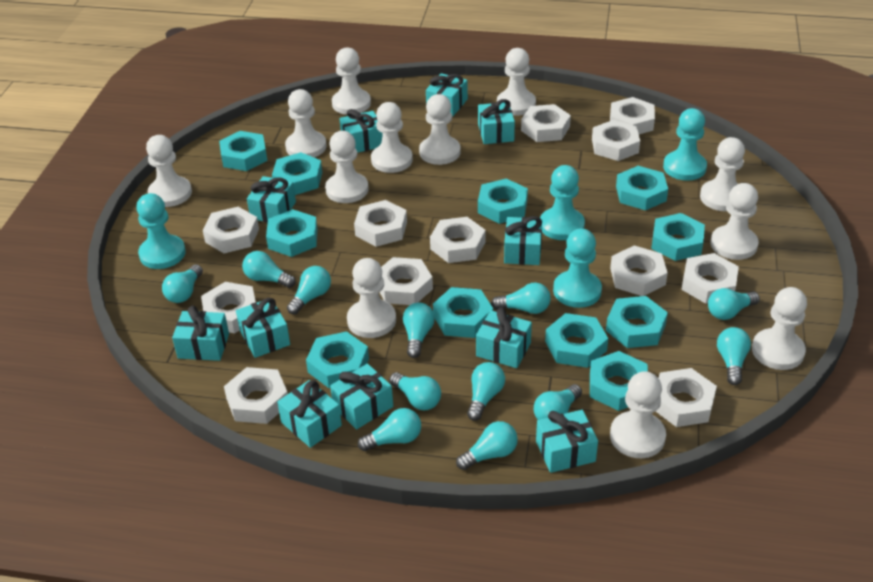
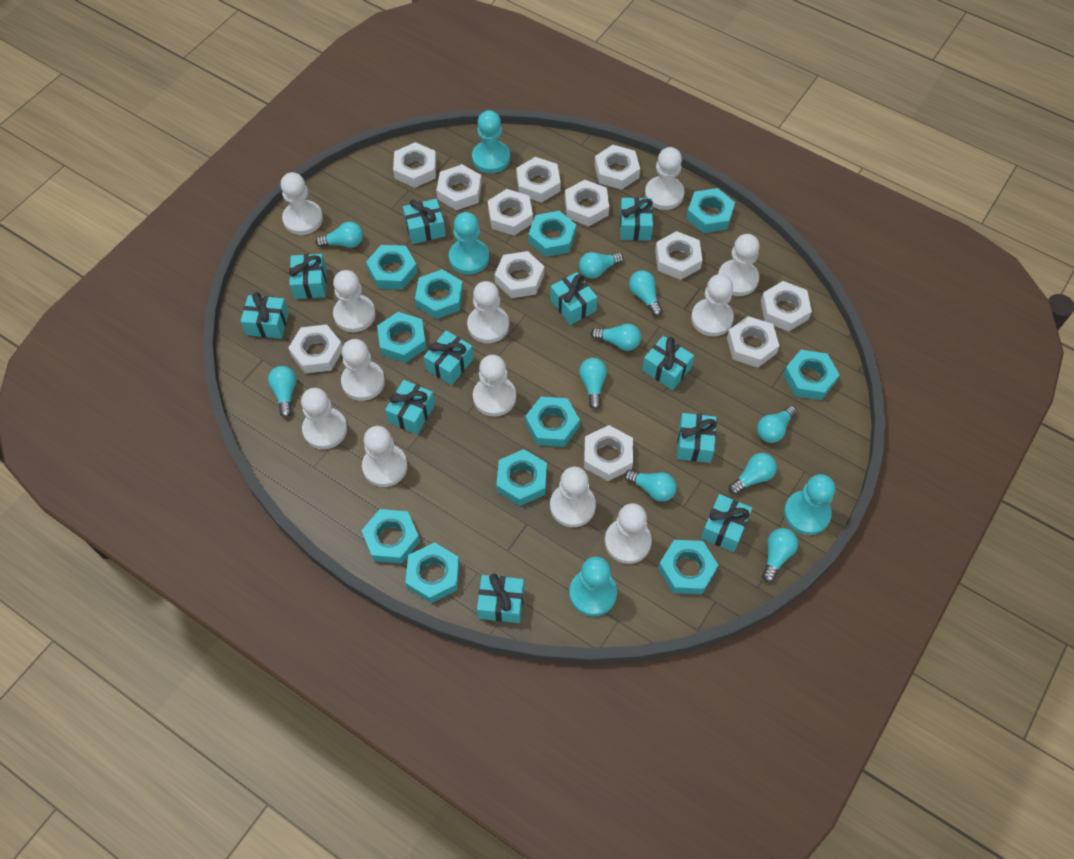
turquoise light bulb: [162,264,203,303] [242,251,296,288] [287,266,331,314] [358,408,421,451] [389,372,441,410] [403,302,435,358] [456,421,518,470] [467,362,505,421] [491,282,551,314] [534,384,582,420] [708,288,760,320] [717,327,751,385] = 12 -> [268,366,297,418] [315,222,363,248] [579,252,624,279] [579,358,607,410] [591,324,641,351] [624,470,677,502] [629,270,663,317] [729,453,777,495] [757,405,797,443] [762,528,798,582] = 10

